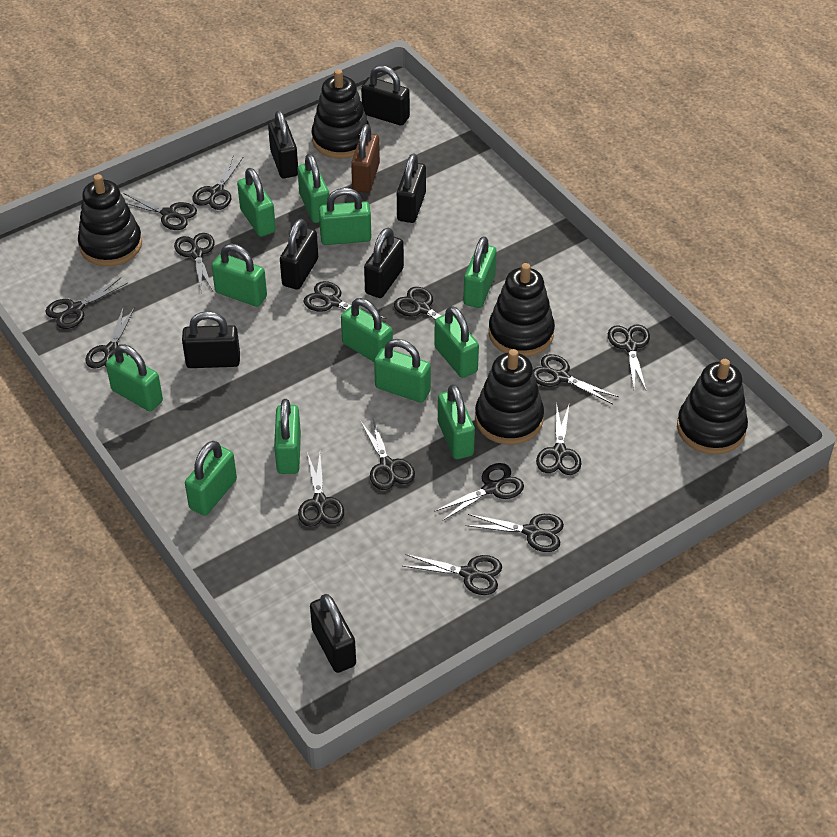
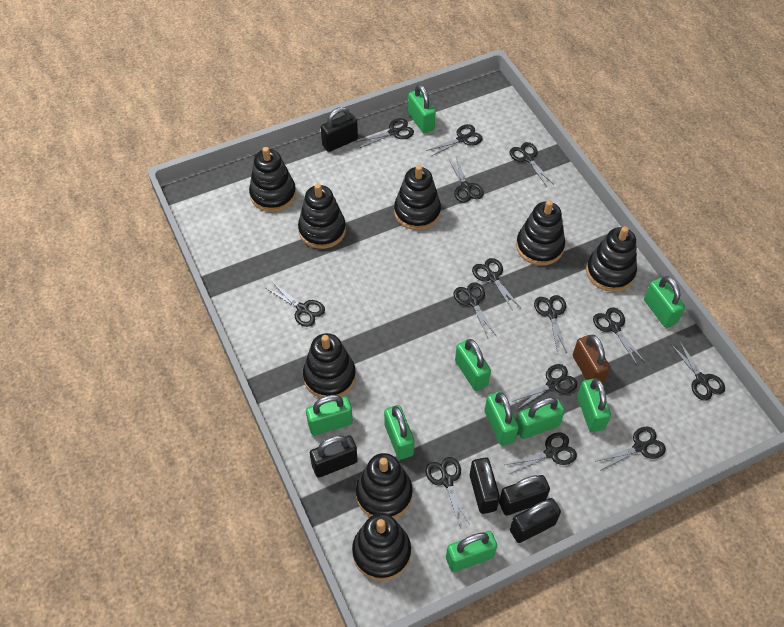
black padlock: [182,311,240,368] [268,110,298,178] [280,219,318,290] [310,594,356,673] [361,65,410,126] [364,228,404,298] [397,153,426,223] = 7 -> [310,435,358,478] [321,107,358,152] [470,457,500,514] [499,475,550,516] [510,498,561,543] = 5
black scissors: [45,278,128,329] [85,306,135,369] [123,193,197,230] [174,233,214,291] [192,155,244,210] [298,452,344,527] [303,281,387,319] [361,417,415,490] [394,287,471,334] [403,554,502,595] [434,463,524,521] [466,514,564,552] [533,354,619,404] [536,405,582,475] [608,324,650,390] = 15 -> [266,282,325,327] [357,118,414,148] [426,124,483,157] [426,457,470,529] [448,157,484,203] [454,282,496,338] [472,258,521,310] [505,433,577,475] [510,142,553,187] [511,364,578,410] [534,295,567,353] [593,307,645,365] [595,427,666,471] [671,341,725,401] = 14
black stacking toy: [78,174,142,266] [312,69,369,159] [475,349,544,445] [489,263,555,357] [677,359,748,455] = 5 -> [249,147,296,212] [298,183,346,249] [303,333,356,398] [352,513,411,581] [356,453,413,519] [394,165,441,230] [516,200,565,266] [586,226,637,292] = 8
green padlock: [106,344,163,411] [185,441,237,516] [212,244,267,307] [237,168,276,237] [274,399,301,474] [297,154,329,223] [319,188,371,245] [341,298,393,362] [374,339,431,403] [434,306,479,378] [438,384,475,459] [463,236,497,308] = 12 -> [306,395,353,435] [384,405,415,460] [408,84,436,133] [446,531,497,572] [455,339,491,391] [485,391,519,446] [517,397,565,439] [577,378,611,432] [644,276,685,328] = 9

